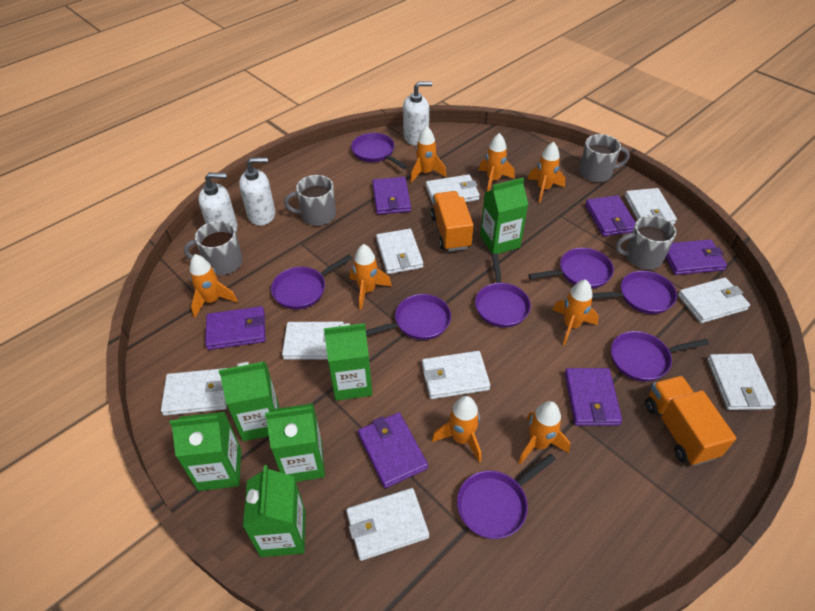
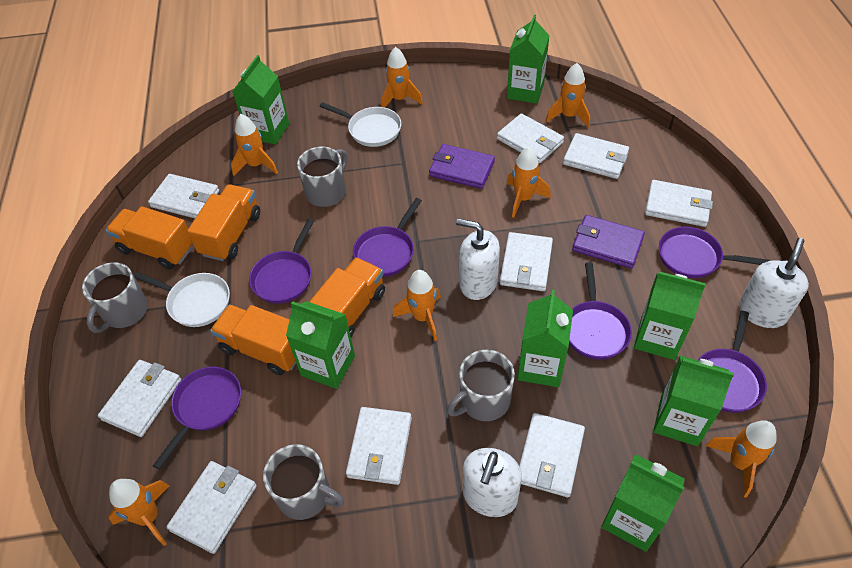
green carton: [170,412,241,491] [219,362,279,441] [243,465,306,557] [265,403,325,482] [324,323,372,401] [480,178,528,254] = 6 -> [232,55,289,145] [286,301,355,389] [507,14,550,104] [517,290,573,387] [601,454,685,552] [634,271,706,360] [653,356,734,446] = 7
orange rocket: [190,254,238,318] [350,244,392,310] [410,126,446,183] [432,396,481,463] [479,133,515,191] [518,401,570,464] [528,142,565,203] [553,280,599,345] = 8 -> [109,479,169,546] [231,114,278,176] [381,47,423,108] [393,270,441,341] [507,147,551,218] [546,63,590,128] [706,420,777,498] = 7
orange truck: [431,191,473,251] [645,376,736,466] = 2 -> [106,206,193,270] [187,184,260,261] [210,304,296,375] [309,257,385,337] = 4
purple pan: [271,254,352,309] [351,133,407,169] [366,294,451,340] [457,454,556,539] [475,254,531,328] [528,248,614,289] [592,271,677,314] [611,331,709,382] = 8 -> [153,367,241,470] [249,219,314,304] [353,198,422,277] [569,262,632,360] [659,227,770,278] [697,311,767,413] = 6
purple wallet: [205,306,265,350] [358,413,428,488] [372,177,411,215] [565,368,622,426] [585,195,636,236] [665,239,727,275] = 6 -> [429,144,495,189] [572,215,645,269] = 2
white pan: none = 0 -> [133,272,230,327] [319,102,401,147] = 2

